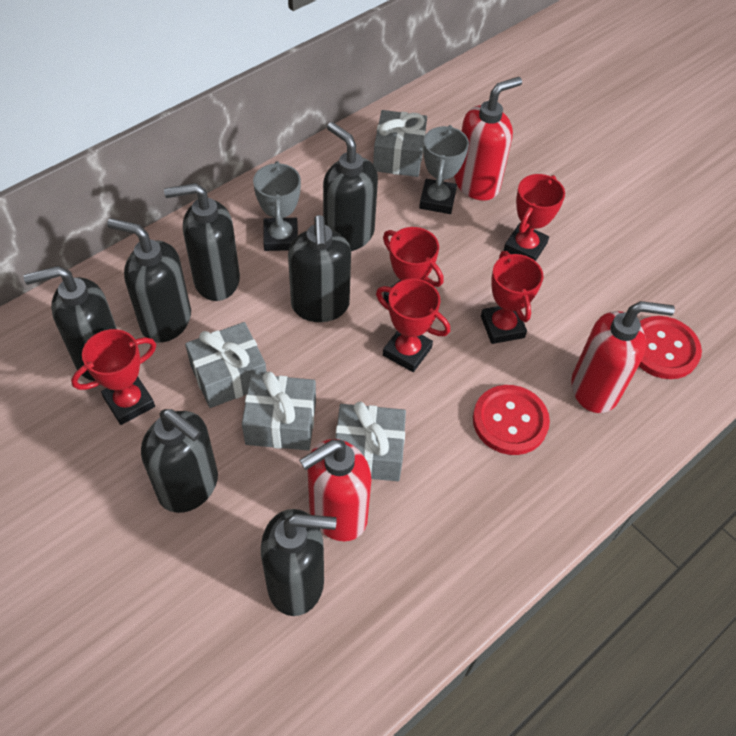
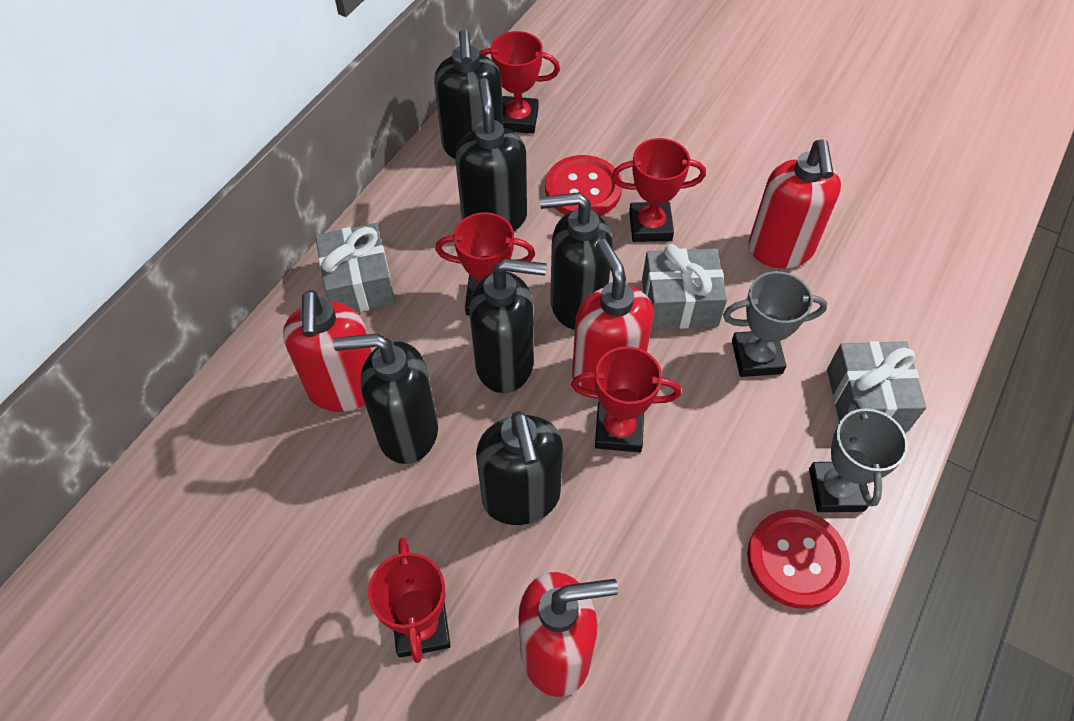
black soap dispenser: [23,266,117,381] [107,218,191,343] [141,409,218,513] [164,183,240,301] [261,509,337,616] [288,215,351,322] [323,122,378,251] = 7 -> [333,334,438,464] [434,29,503,159] [455,78,527,231] [469,259,547,393] [476,411,563,525] [540,192,613,330] = 6
grey gift: [185,322,267,408] [242,371,316,450] [336,402,406,481] [373,110,427,177] = 4 -> [315,223,395,312] [642,244,727,329] [827,341,926,432] = 3
red soap dispenser: [299,439,371,541] [454,77,522,201] [571,301,675,413] = 3 -> [283,290,373,412] [518,572,618,697] [572,239,654,391] [748,139,841,268] = 4

